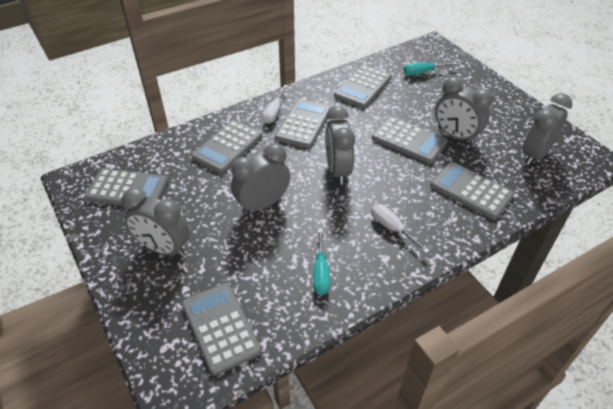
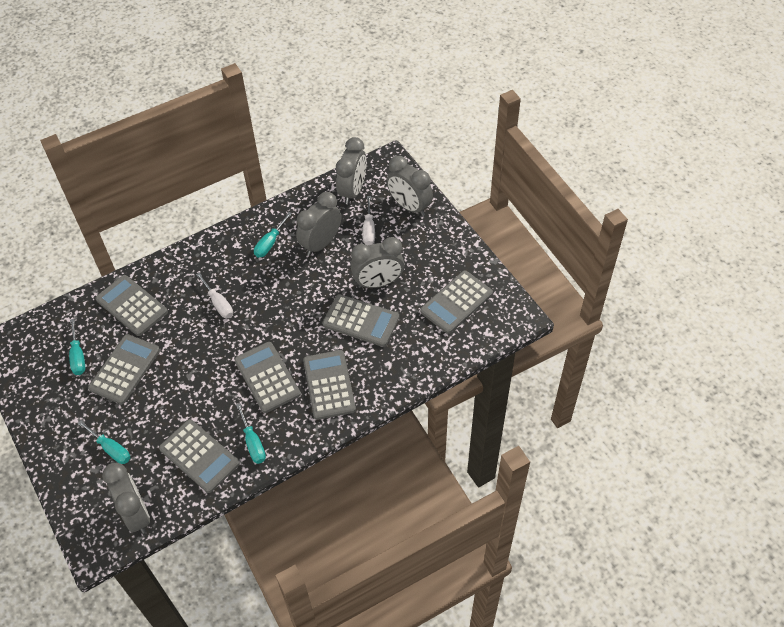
turquoise screwdriver: [313,229,330,295] [404,62,457,75] = 2 -> [69,319,85,375] [77,420,130,464] [236,403,266,464] [254,212,292,258] = 4

